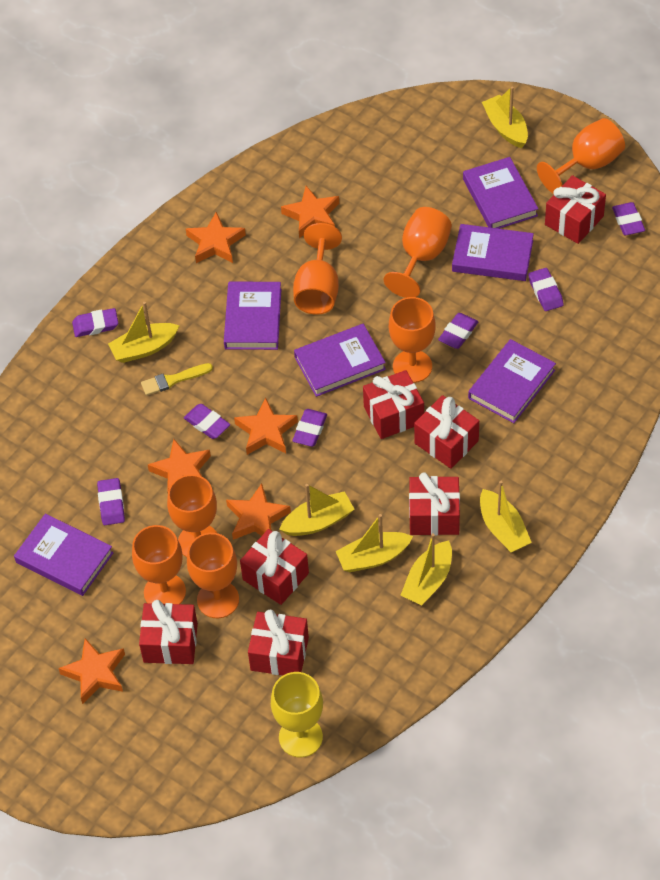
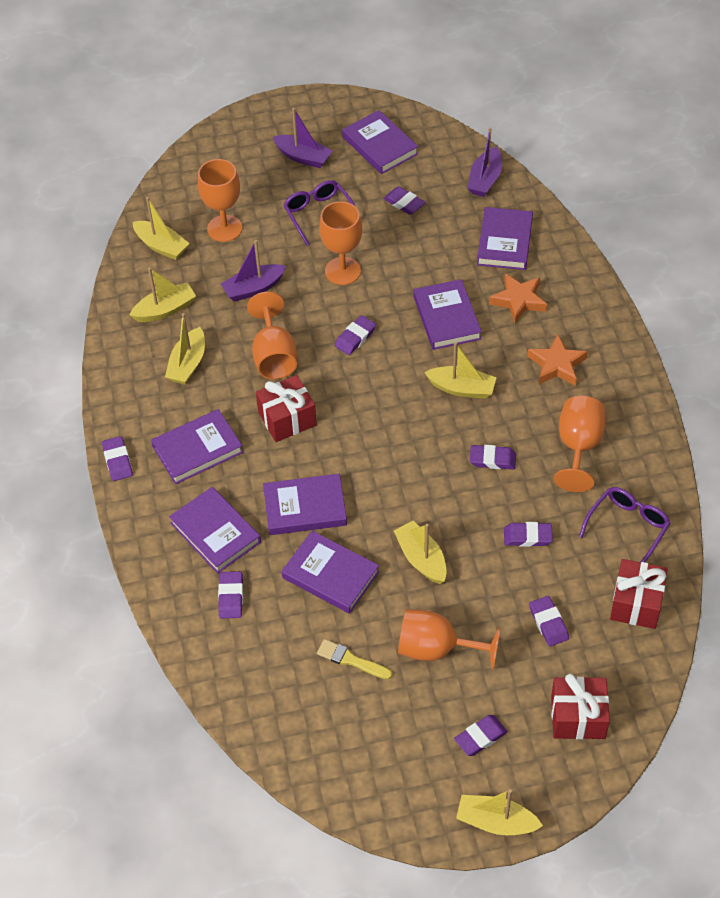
orange goblet: [132,525,186,604] [167,474,217,557] [187,533,239,618] [293,223,342,315] [384,207,452,298] [389,297,436,383] [537,118,625,194] = 7 -> [198,159,242,242] [247,292,297,379] [319,201,362,285] [398,609,501,670] [554,396,605,492] = 5
orange star: [58,638,125,704] [148,439,211,493] [186,212,246,263] [226,483,291,540] [234,398,298,455] [281,186,339,238] = 6 -> [489,273,547,323] [527,334,588,386] = 2
purple boat: none = 0 -> [221,240,286,301] [273,108,332,168] [467,128,502,197] = 3
purple book: [14,514,114,596] [224,282,282,350] [294,324,386,397] [452,224,534,281] [463,157,539,229] [468,339,556,423] = 6 -> [151,409,243,484] [169,487,261,574] [263,474,347,535] [282,531,379,614] [342,110,418,174] [414,279,482,350] [477,207,533,270] = 7
purple eraser: [72,308,118,337] [97,478,125,525] [184,404,230,439] [292,409,327,447] [438,313,478,349] [528,268,564,311] [612,202,645,235] = 7 -> [102,436,133,481] [218,571,243,618] [335,315,376,355] [384,186,426,215] [454,715,508,756] [470,445,516,469] [504,522,553,547] [529,596,569,647] = 8
purple glasses: none = 0 -> [283,180,355,246] [579,487,671,562] = 2
red gift: [139,600,198,664] [240,529,309,605] [248,610,309,675] [363,370,424,439] [409,473,460,535] [414,395,479,469] [545,175,606,244] = 7 -> [256,375,317,442] [551,674,610,739] [610,559,668,629] = 3
yellow goblet: [271,672,323,757] = 1 -> none = 0

